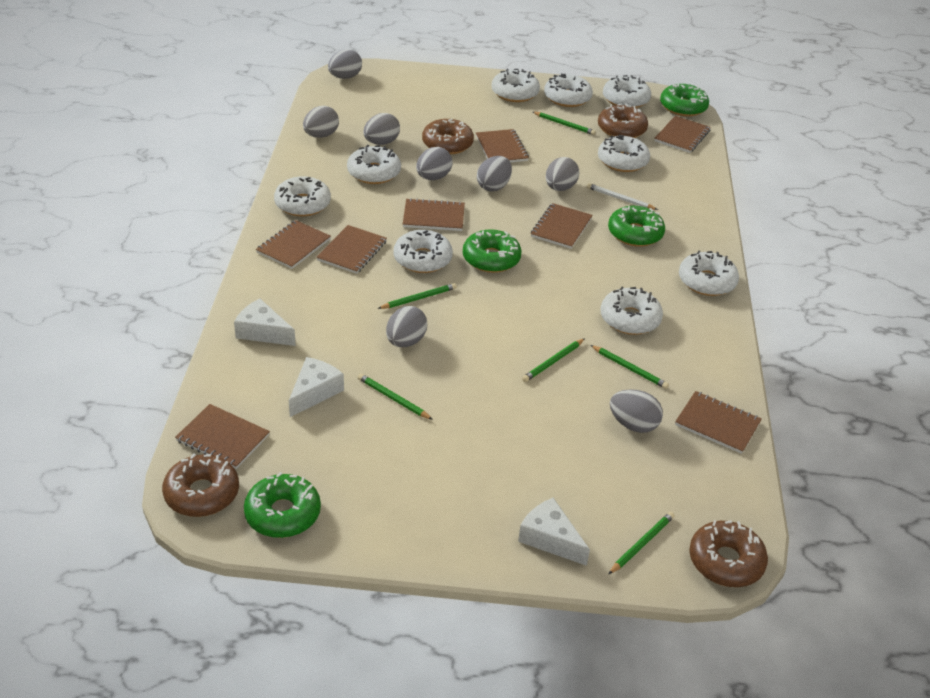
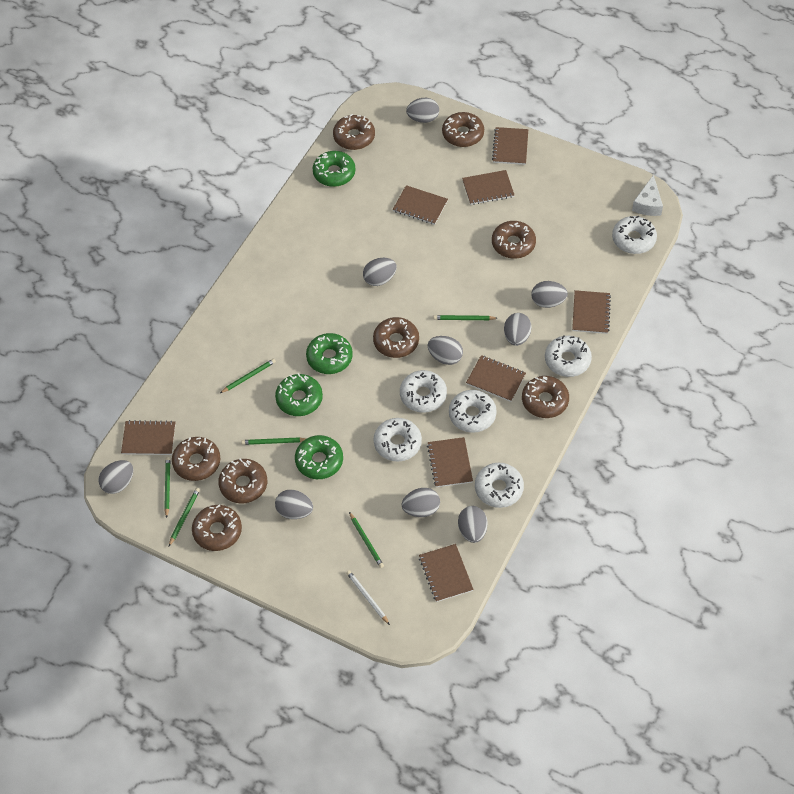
brown donut: [162,454,239,517] [422,119,474,154] [598,104,648,138] [689,520,768,587] = 4 -> [172,437,221,481] [192,505,242,551] [218,458,267,504] [333,114,375,150] [373,317,419,358] [442,112,484,147] [492,221,536,259] [522,376,569,418] = 8
grey egg: [303,106,339,138] [328,49,362,79] [363,113,400,145] [386,306,427,347] [416,147,453,180] [477,156,512,191] [546,157,579,191] [610,389,663,433] = 8 -> [99,460,133,494] [275,490,313,519] [363,258,397,286] [401,488,440,517] [406,98,439,123] [428,336,463,365] [458,506,488,543] [504,313,532,346] [531,281,568,308] = 9
white cheese: [234,299,296,346] [289,357,344,417] [518,498,590,566] = 3 -> [632,175,663,216] = 1
white donut: [274,176,331,216] [347,145,401,184] [394,230,453,273] [492,69,540,102] [544,74,593,107] [598,135,650,172] [600,287,663,335] [603,75,651,108] [679,250,739,296] = 9 -> [374,418,422,462] [400,370,447,413] [449,390,497,433] [475,463,524,508] [545,335,592,377] [612,215,657,254] = 6

